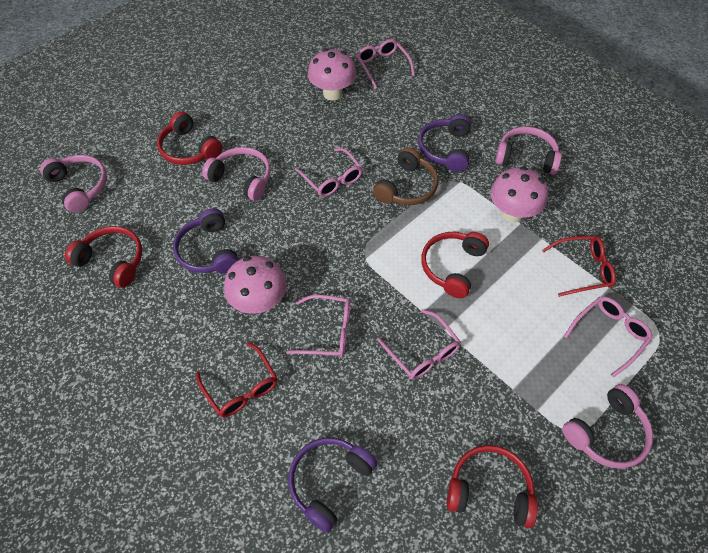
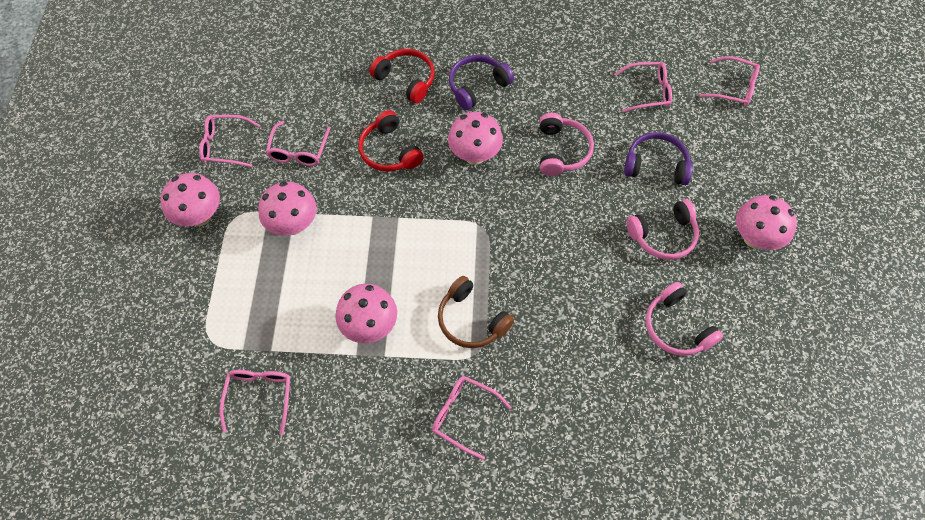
pink glasses: [286,295,351,357] [295,148,363,197] [357,39,415,89] [377,309,461,380] [564,297,653,378] = 5 -> [199,115,260,167] [219,370,290,435] [266,121,330,166] [432,376,511,460] [614,62,672,113] [699,56,760,107] = 6
pink headphones: [40,155,107,213] [202,147,271,201] [495,126,562,175] [562,384,653,469] = 4 -> [539,113,594,176] [626,199,700,260] [646,282,723,356] = 3
pink mushroom: [224,256,287,314] [308,48,357,101] [490,166,548,222] = 3 -> [161,173,220,227] [258,182,317,236] [335,284,397,343] [448,112,503,165] [736,195,797,250] = 5
purple headphones: [173,208,239,273] [288,438,377,533] [418,114,471,172] = 3 -> [449,55,514,110] [624,132,693,185] = 2
red glasses: [196,342,277,417] [542,236,616,297] = 2 -> none = 0
red headphones: [65,226,142,288] [157,111,222,165] [421,232,489,298] [447,445,538,528] = 4 -> [358,110,424,172] [370,49,435,104] = 2

